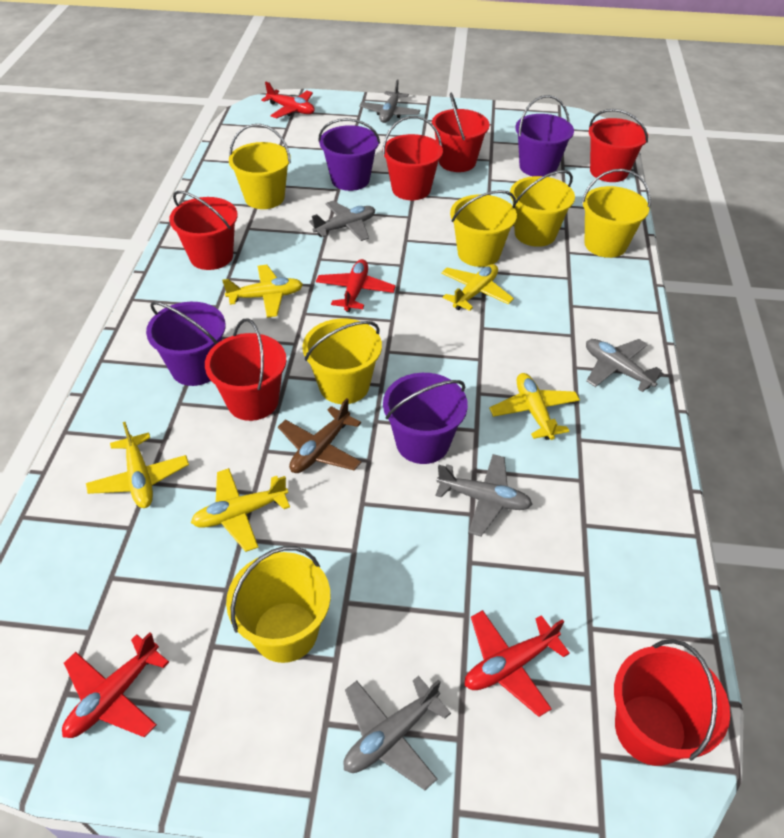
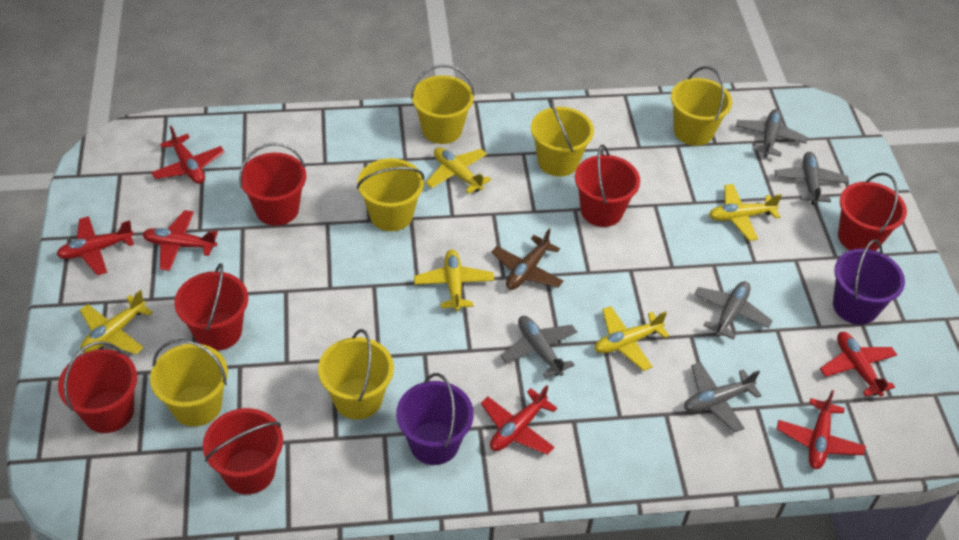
purple bucket: [146,301,226,386] [318,118,380,191] [383,373,468,464] [515,95,574,177] = 4 -> [396,373,474,465] [833,239,905,325] = 2
red plane: [62,632,169,738] [261,82,315,119] [316,259,396,312] [465,610,570,717] = 4 -> [56,216,134,276] [143,210,218,271] [151,126,225,184] [481,385,557,455] [777,390,865,469] [820,332,897,397] = 6

